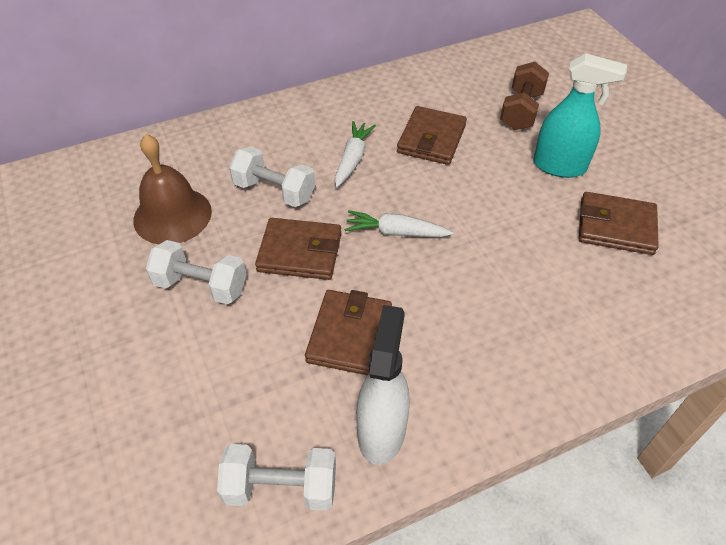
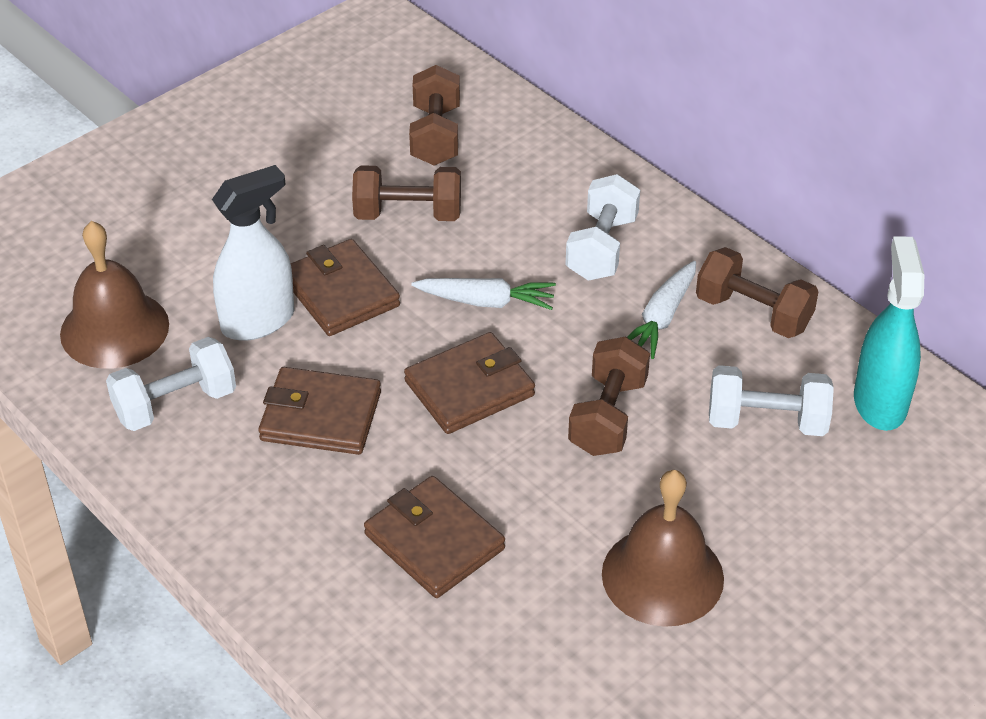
brown bell: [133,134,212,244] = 1 -> [60,221,169,369] [602,470,724,627] = 2
brown dumbbell: [500,62,549,130] = 1 -> [352,165,461,221] [409,65,460,166] [568,336,650,456] [696,247,818,338] = 4

